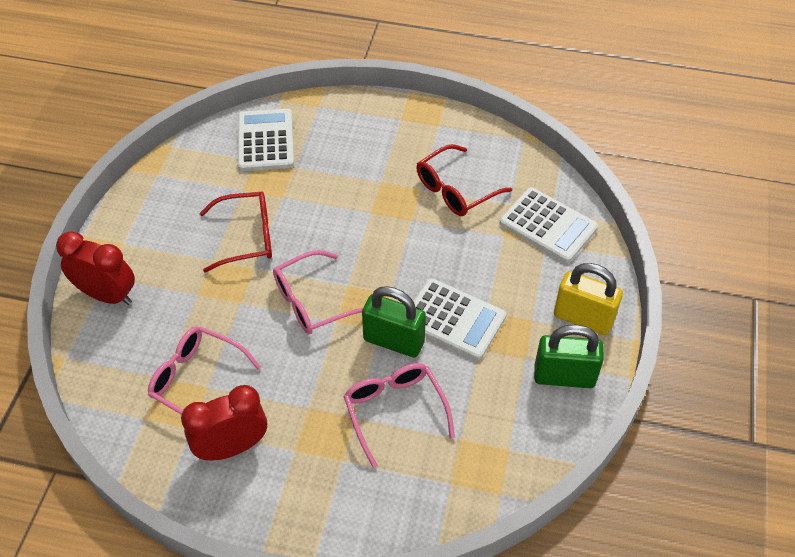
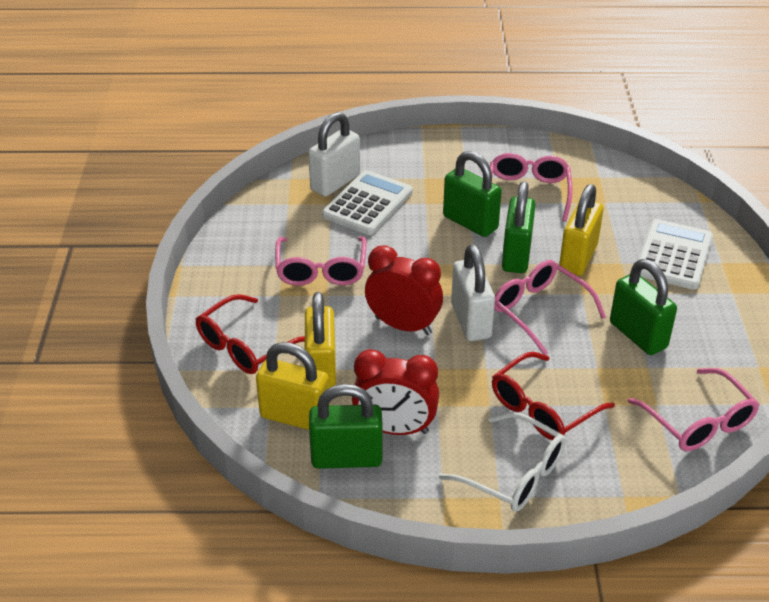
green padlock: [362,286,426,358] [534,325,604,388] = 2 -> [309,384,382,469] [443,151,502,237] [502,181,535,273] [610,259,677,355] = 4
pink glasses: [148,326,261,415] [273,250,363,334] [343,363,455,468] = 3 -> [275,237,367,286] [490,153,573,221] [494,260,606,355] [627,368,759,451] = 4
white calculator: [238,109,294,171] [414,278,506,360] [500,187,598,263] = 3 -> [322,170,413,235] [638,219,713,289] = 2
white glasses: none = 0 -> [439,412,566,512] = 1
white padlock: none = 0 -> [308,112,360,197] [451,244,495,341] = 2
yellow padlock: [554,263,623,335] = 1 -> [256,342,330,430] [305,292,336,388] [559,184,604,276] = 3

